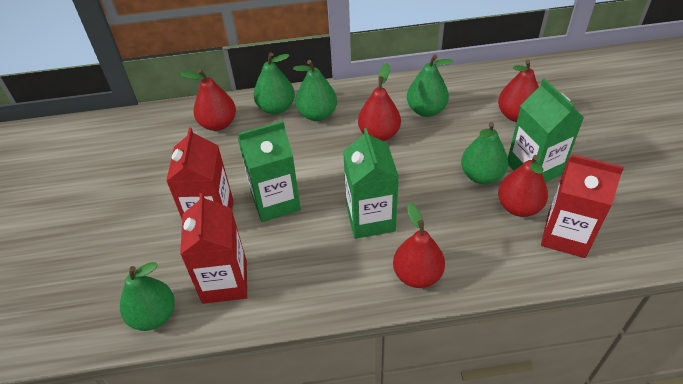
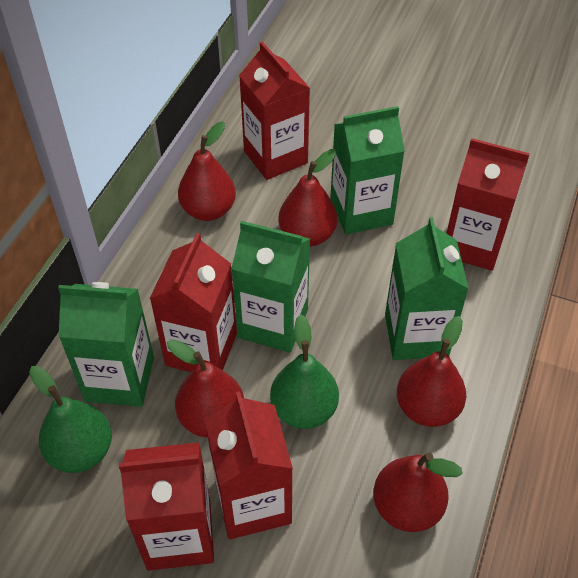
green carton: [238,121,301,222] [343,128,399,239] [508,79,584,183] = 3 -> [58,282,154,407] [231,221,310,353] [330,106,405,235] [385,217,469,360] = 4
green pear: [120,262,175,331] [254,52,295,114] [293,60,337,121] [407,54,453,117] [461,122,508,184] = 5 -> [29,366,112,473] [270,314,339,429] = 2
red carton: [166,128,234,218] [180,193,247,304] [541,154,624,258] = 3 -> [119,442,214,571] [150,233,237,372] [205,391,293,540] [239,41,310,180] [446,138,530,271] = 5

